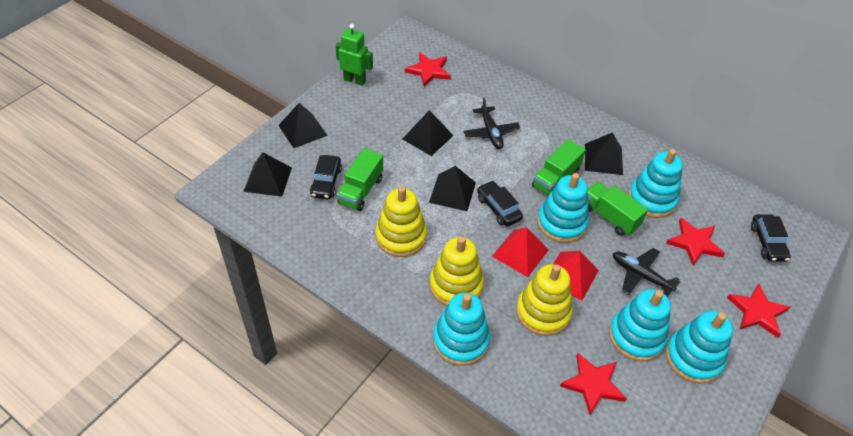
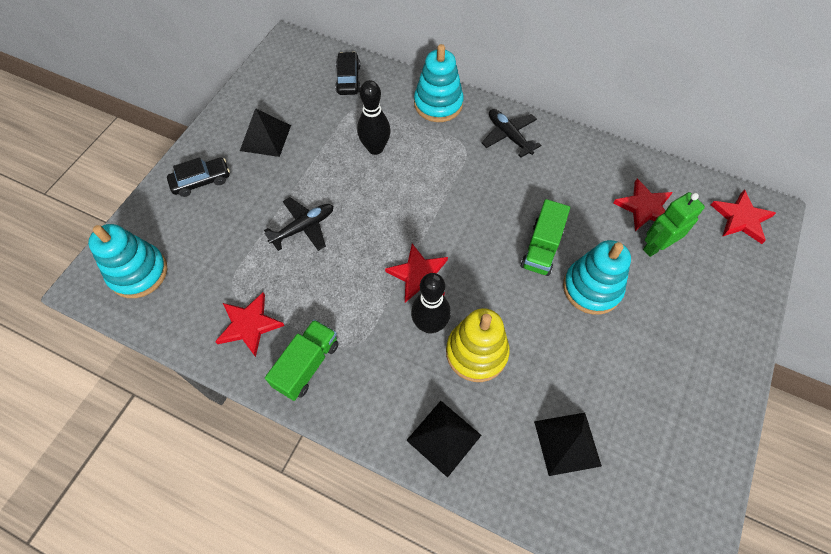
black bowling pin: none = 0 -> [357,80,391,155] [411,273,451,334] = 2
black car: [310,155,342,199] [477,180,523,227] [751,214,791,262] = 3 -> [167,157,230,197] [335,52,361,95] = 2
black pyramid: [243,152,292,197] [278,103,328,148] [403,110,454,156] [429,166,476,211] [585,132,623,175] = 5 -> [240,108,291,157] [406,401,482,478] [534,413,602,476] = 3
green truck: [337,148,383,211] [532,139,586,195] [587,182,648,236] = 3 -> [265,319,339,401] [521,199,570,276] = 2
red pyramid: [492,227,549,277] [553,251,599,301] = 2 -> none = 0
turquoise stacking toy: [433,292,490,366] [537,173,589,243] [609,289,671,361] [628,149,683,218] [666,311,733,384] = 5 -> [88,224,167,298] [414,44,464,122] [563,240,631,315] = 3
yellow stacking toy: [376,186,427,257] [430,236,484,306] [516,264,573,336] = 3 -> [446,308,510,382] = 1

